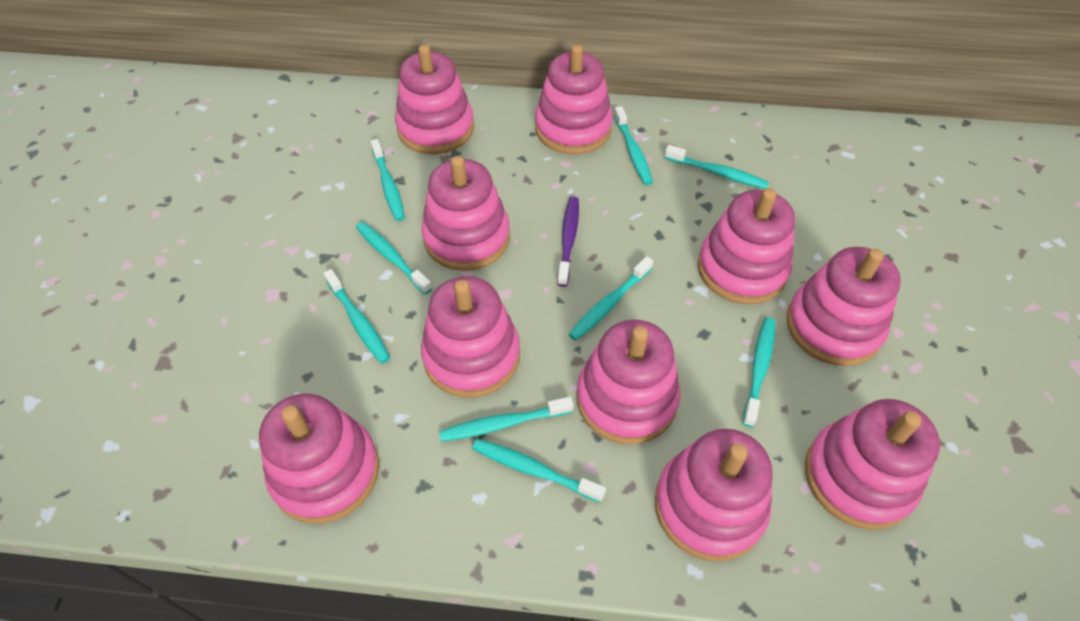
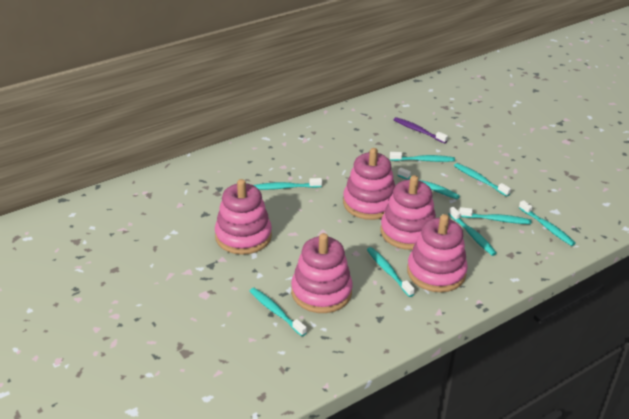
pink stacking toy: [259,394,379,524] [395,45,474,154] [421,156,510,271] [421,276,520,398] [535,45,613,154] [577,319,680,444] [655,429,773,561] [698,188,795,304] [786,247,901,366] [805,399,940,530] = 10 -> [215,179,272,255] [291,233,353,313] [343,148,395,220] [381,175,436,250] [407,214,468,292] = 5

